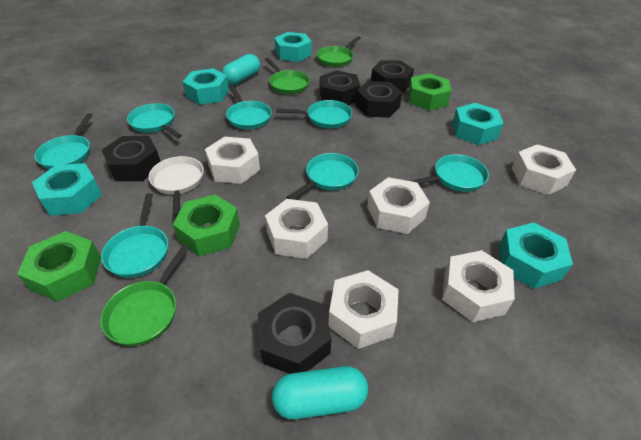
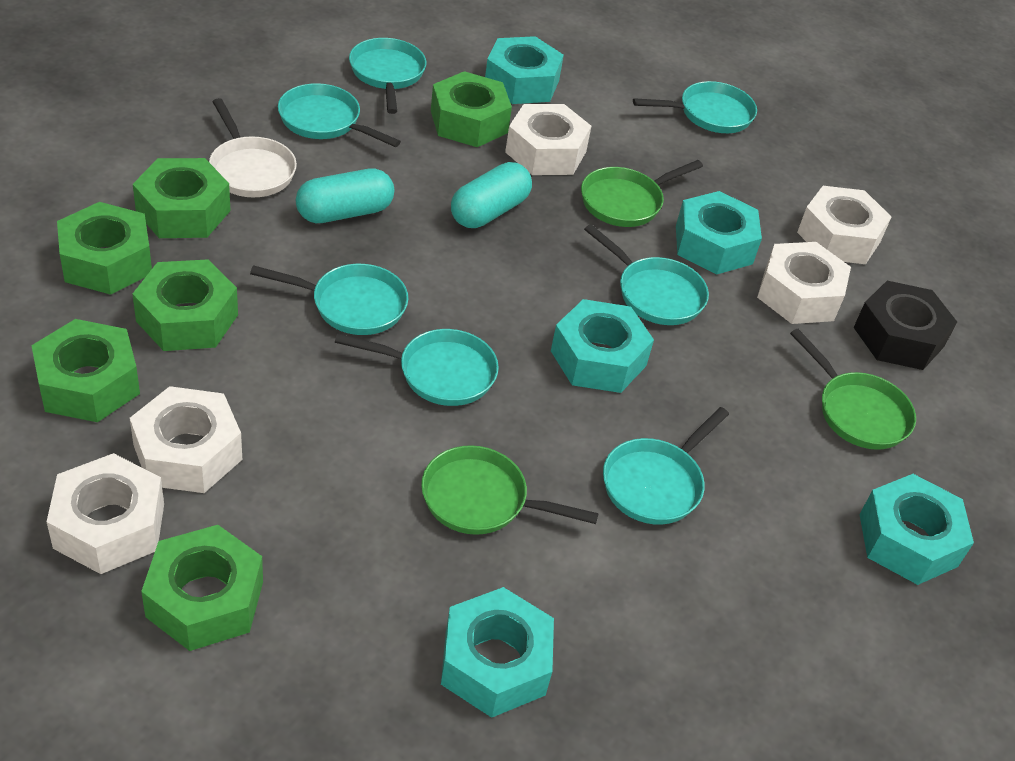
black nut: [102,136,161,181] [258,293,331,374] [320,70,360,105] [356,81,402,118] [371,60,414,93] = 5 -> [854,281,957,370] = 1
green nut: [17,231,101,302] [173,195,240,256] [408,73,451,111] = 3 -> [31,319,140,422] [57,202,152,295] [132,259,238,351] [133,158,231,238] [141,525,263,651] [431,71,512,147] = 6
white nut: [205,137,260,184] [265,199,328,259] [329,270,399,349] [367,177,430,234] [442,250,515,322] [512,144,576,195] = 6 -> [47,453,164,574] [130,386,242,493] [505,104,591,175] [757,242,851,324] [797,186,891,264] = 5

